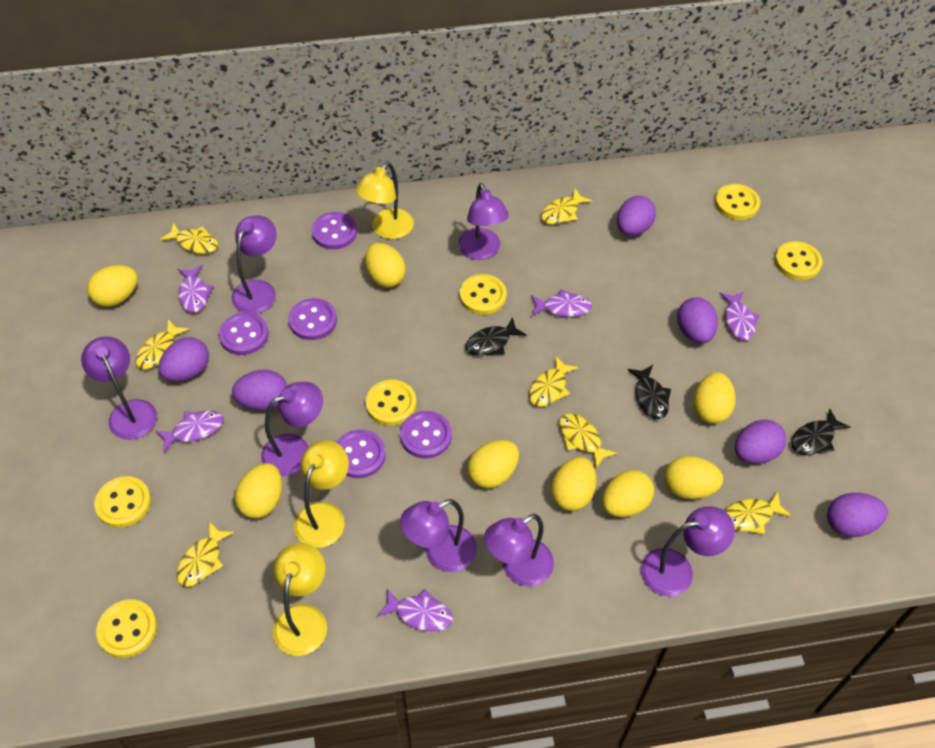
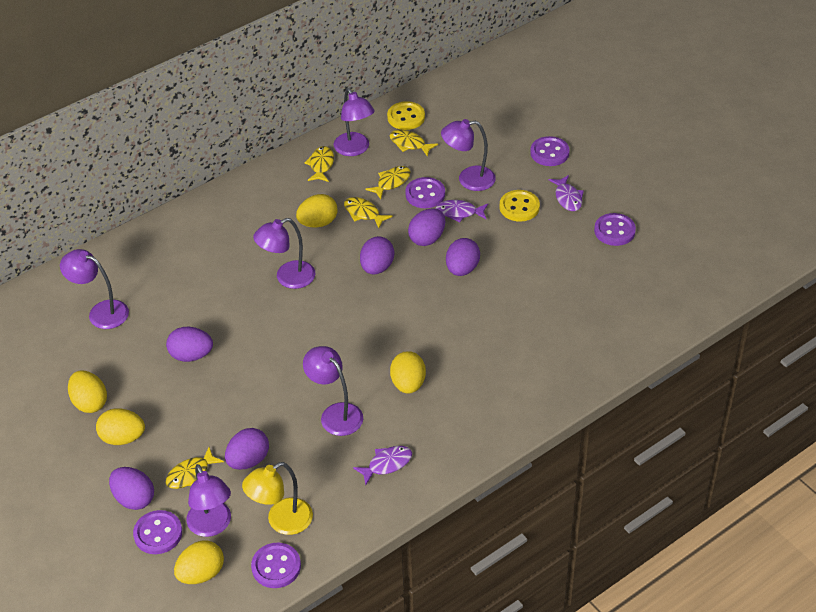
black fish: [465,317,527,356] [628,365,671,419] [792,409,850,455] = 3 -> none = 0
purple fish: [155,410,224,453] [177,265,214,313] [377,589,453,631] [531,289,592,317] [719,292,759,340] = 5 -> [353,446,412,485] [436,200,488,223] [549,175,584,211] = 3
purple lamp: [81,336,157,440] [231,216,277,314] [261,382,323,476] [400,499,477,572] [458,183,509,260] [484,514,554,586] [641,506,735,596] = 7 -> [60,249,129,329] [186,464,231,537] [253,218,315,289] [303,346,363,436] [334,88,375,156] [441,119,496,191] = 6
yellow button: [94,476,151,528] [96,600,157,658] [366,380,417,426] [460,274,507,315] [715,184,760,220] [775,241,822,280] = 6 -> [387,101,425,130] [500,190,540,222] = 2
yellow egg: [87,265,138,307] [235,463,282,518] [365,243,406,287] [468,440,519,488] [551,457,596,511] [602,470,654,517] [665,456,723,499] [693,372,736,424] = 8 -> [68,370,107,413] [96,408,145,445] [174,541,224,584] [296,194,337,228] [390,351,426,394] = 5
yellow fish: [135,319,189,369] [160,223,218,254] [177,521,234,587] [529,355,578,407] [541,188,592,225] [559,414,617,469] [725,492,791,534] = 7 -> [165,447,224,489] [305,146,334,182] [344,197,393,228] [365,166,411,199] [389,130,438,157] = 5
yellow lamp: [273,543,327,656] [294,440,349,548] [355,162,414,239] = 3 -> [242,462,313,535] = 1

